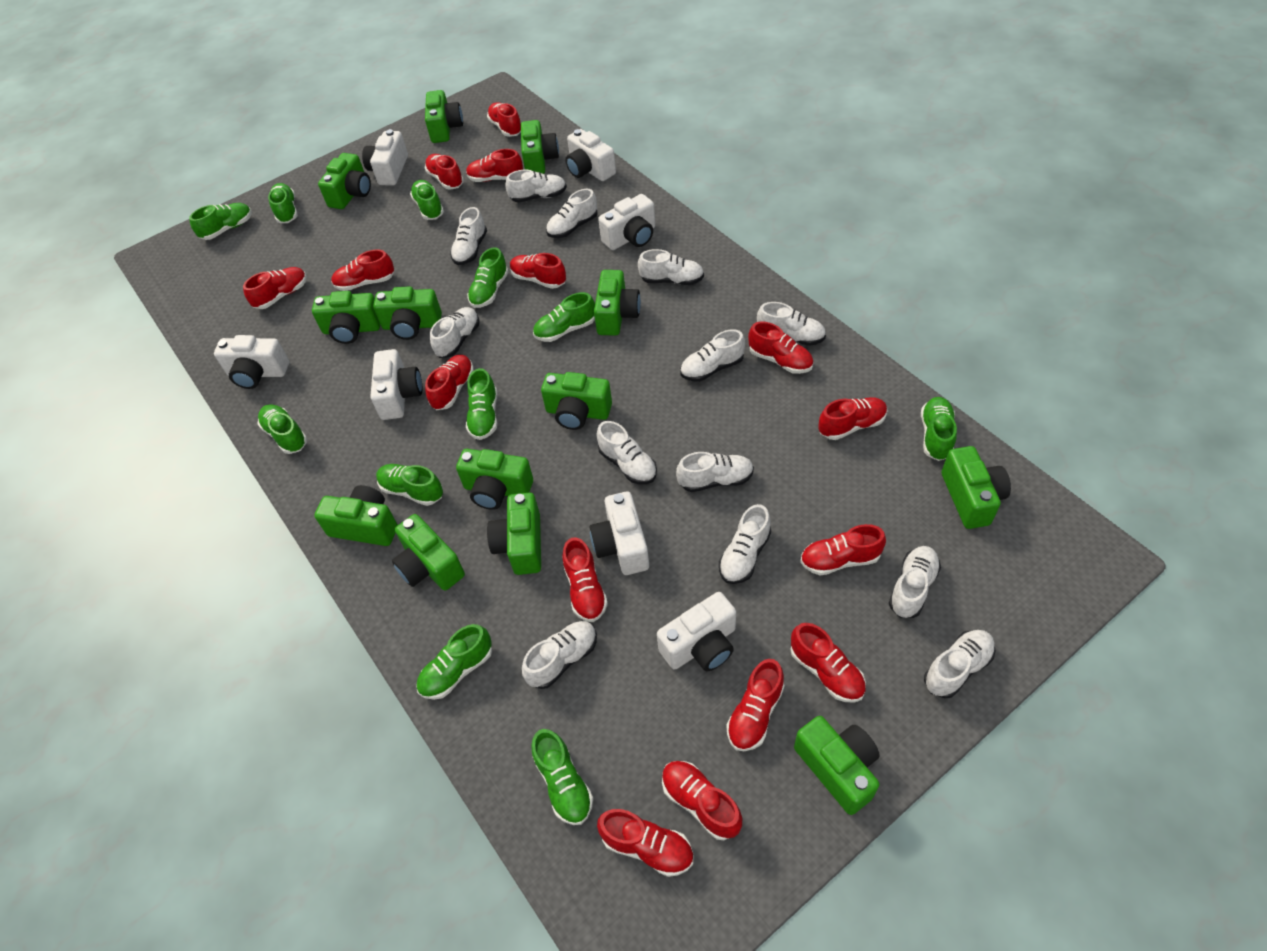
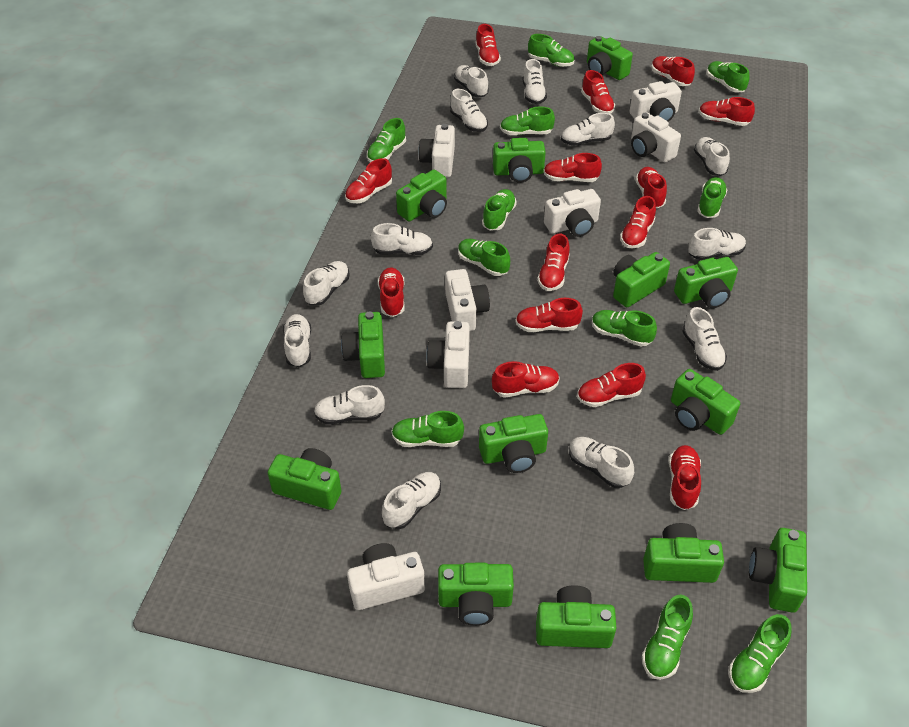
red shoe: [243,267,307,309] [331,250,394,291] [425,154,464,190] [425,355,474,410] [466,149,523,182] [487,102,521,137] [510,253,566,289] [562,537,608,622] [597,809,693,877] [662,761,742,840] [727,659,785,751] [748,322,813,374] [790,623,866,703] [800,524,886,575] [818,397,888,440] = 15 -> [345,158,392,203] [378,267,404,317] [475,24,501,66] [492,361,560,398] [515,298,583,332] [537,234,570,291] [543,153,602,182] [577,363,646,407] [581,70,615,114] [620,196,656,248] [635,167,667,208] [651,56,695,86] [669,445,701,510] [699,97,755,126] = 14

